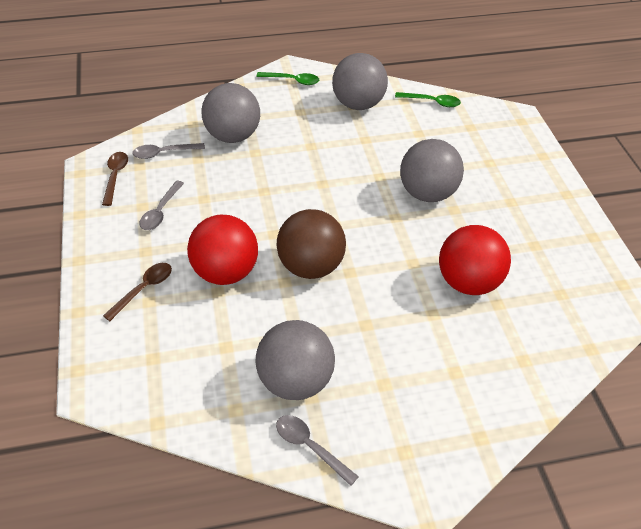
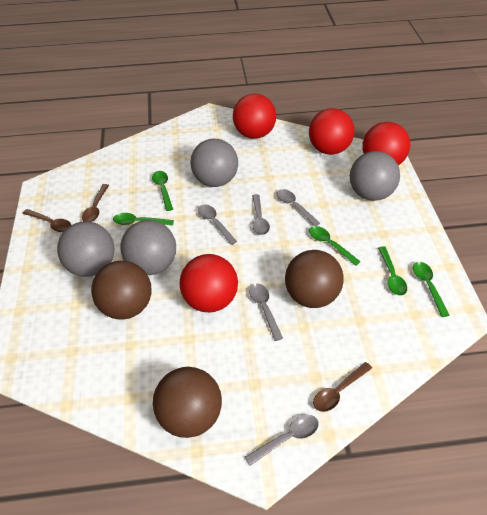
brown ball: [276,209,346,279] = 1 -> [91,261,152,320] [153,367,222,438] [285,250,343,308] = 3
brown spoon: [102,152,128,206] [103,263,172,321] = 2 -> [22,209,71,232] [82,184,109,222] [313,362,372,412] = 3
green spoon: [256,72,319,85] [395,92,461,107] = 2 -> [113,213,174,226] [152,171,173,211] [309,226,361,266] [378,246,407,296] [413,262,449,317] = 5
grey spoon: [132,143,205,159] [139,181,184,230] [276,415,359,486] = 3 -> [198,204,237,245] [245,415,319,466] [249,284,283,341] [252,194,270,235] [277,189,320,226] = 5
red ball: [187,215,258,285] [439,225,511,295] = 2 -> [180,254,238,312] [233,94,276,139] [309,108,355,155] [363,122,410,165] = 4

